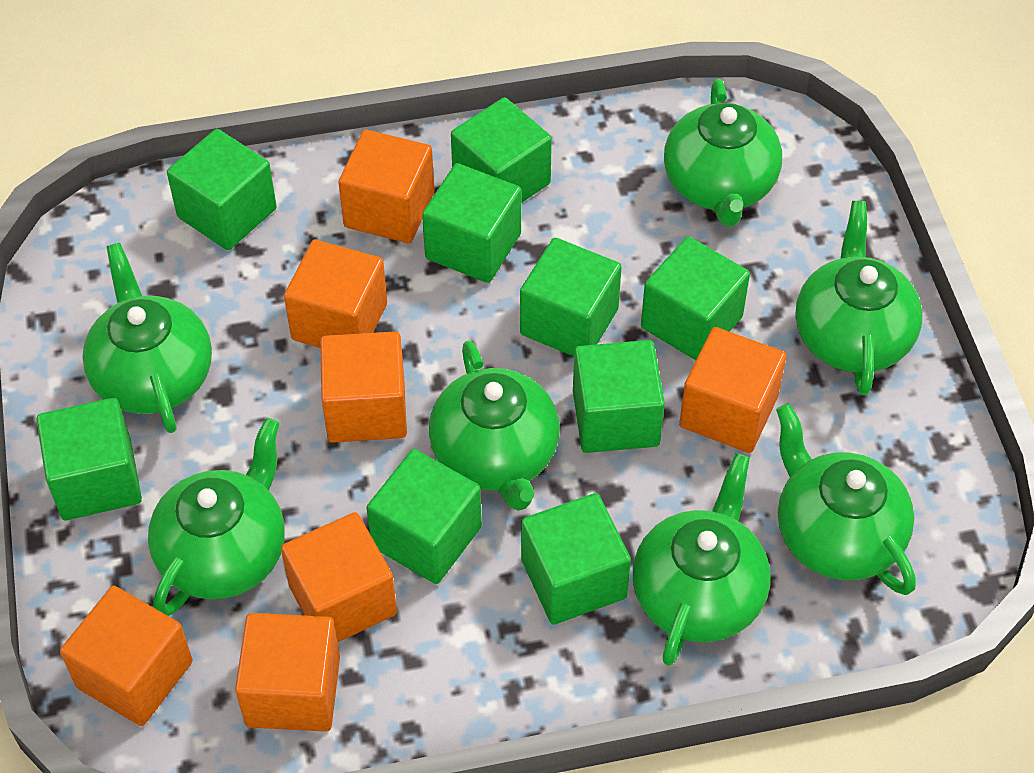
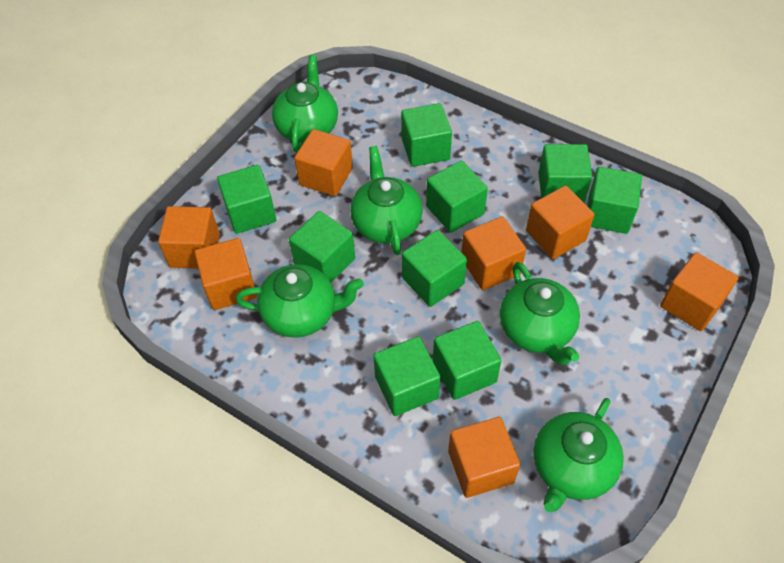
green teapot: [82,243,212,433] [148,418,285,616] [429,340,560,511] [633,453,771,666] [664,79,782,226] [776,403,916,595] [796,201,923,395] = 7 -> [236,264,364,338] [272,55,338,152] [350,146,423,255] [500,262,580,365] [533,398,624,512] = 5

